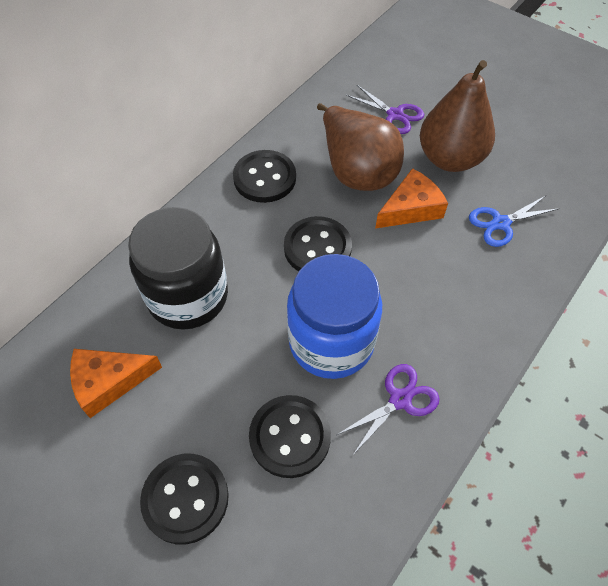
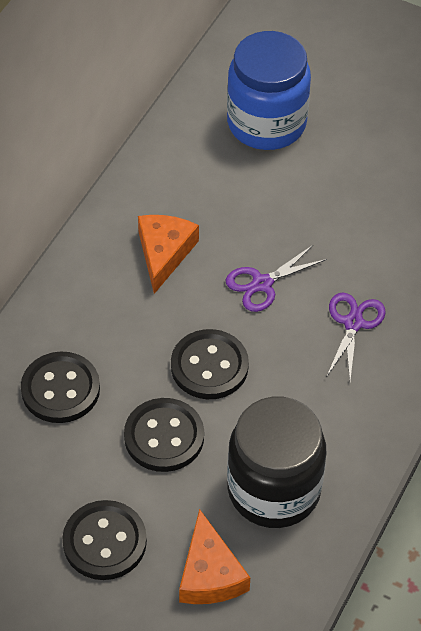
blue scissors: [469,196,558,247] = 1 -> none = 0
brown pear: [317,103,404,191] [420,60,495,172] = 2 -> none = 0

